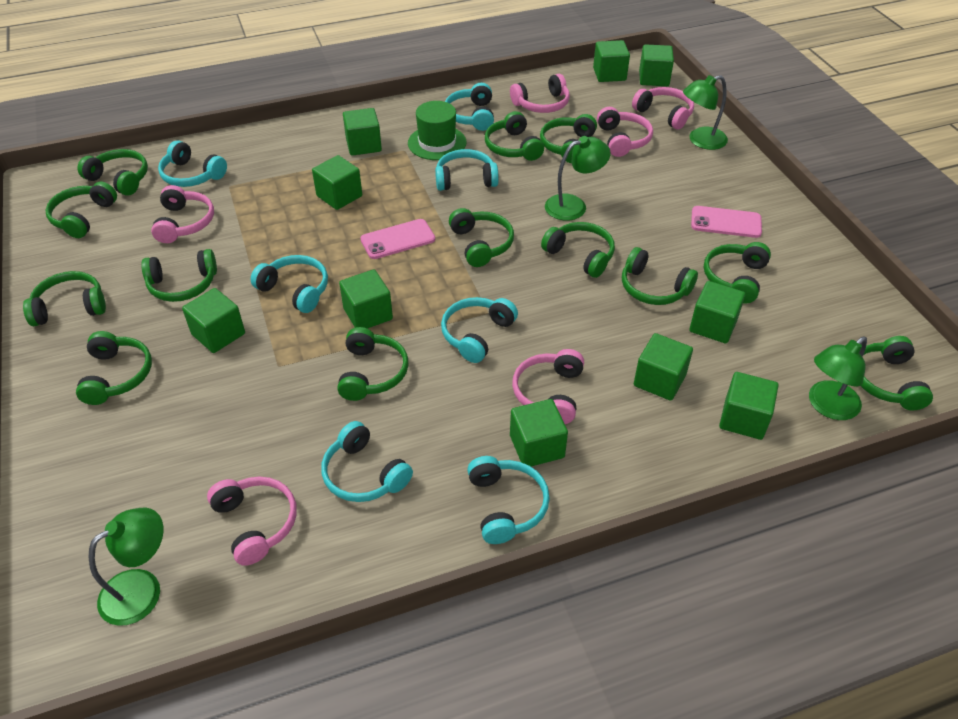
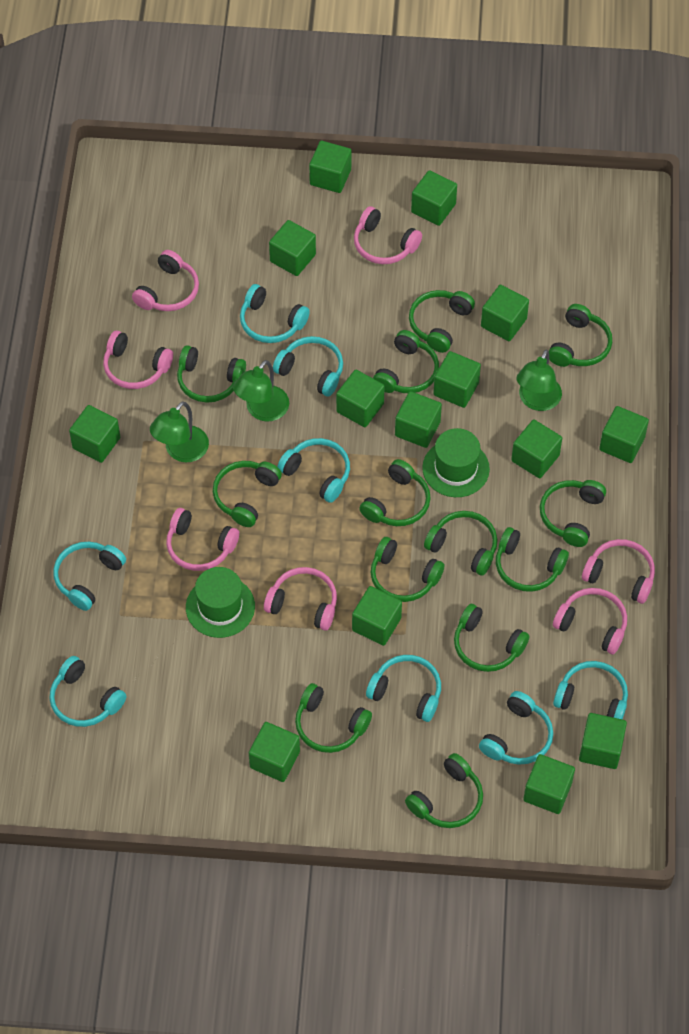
green cube: [182,288,245,353] [312,155,362,210] [339,269,393,329] [343,108,382,156] [510,399,568,466] [593,40,630,82] [634,333,693,401] [639,44,674,86] [689,281,745,344] [719,372,779,440] = 10 -> [69,405,120,463] [249,722,300,782] [269,220,316,276] [309,141,351,193] [336,370,385,427] [352,586,402,646] [395,391,442,448] [411,170,457,226] [433,351,481,408] [481,285,529,341] [511,420,562,478] [523,754,575,814] [579,713,627,769] [599,406,649,463] = 14
green hat: [408,101,467,160] = 1 -> [186,567,255,638] [422,428,490,497] = 2
green lamp: [89,507,163,626] [545,136,611,221] [683,75,728,150] [809,337,867,420] = 4 -> [150,401,209,462] [233,360,289,422] [516,350,562,411] = 3
pink headphones: [151,185,214,243] [207,477,297,566] [510,74,570,113] [512,349,584,424] [597,107,653,157] [632,87,694,130] = 6 -> [103,331,173,389] [132,250,199,311] [166,508,239,571] [264,567,337,631] [354,206,422,264] [553,588,627,654] [582,539,655,604] = 7
pink phone: [360,219,435,259] [691,206,762,238] = 2 -> none = 0
turquoise headphones: [158,140,227,187] [251,255,328,313] [321,421,413,502] [435,149,499,191] [441,297,518,363] [445,83,494,131] [467,456,550,544] = 7 -> [49,656,126,727] [53,542,126,611] [240,284,310,343] [273,336,343,397] [278,438,350,503] [366,655,441,722] [479,691,553,765] [553,661,628,720] = 8

